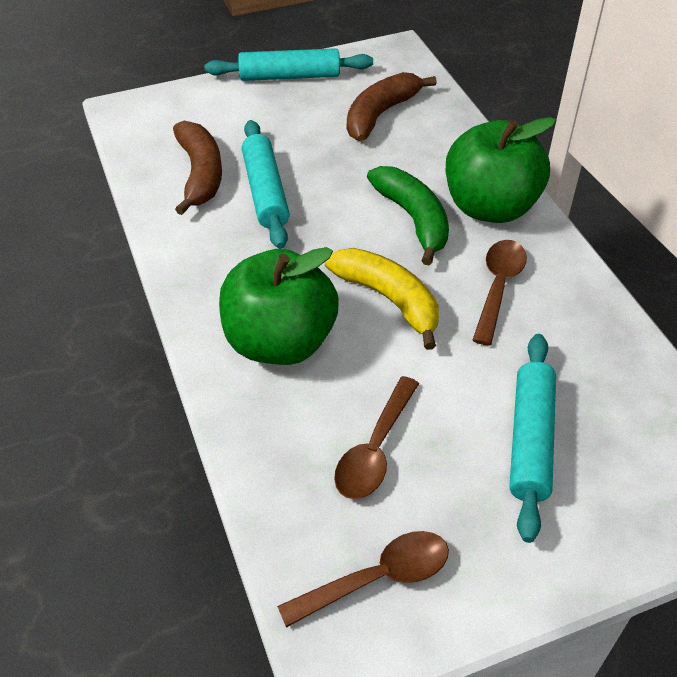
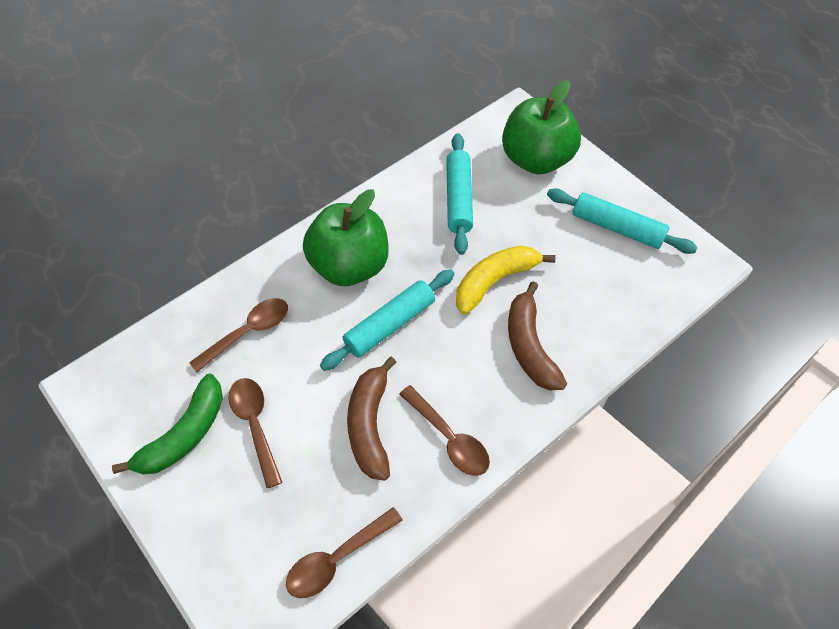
brown spoon: [277,531,449,628] [334,376,419,499] [472,240,527,346] = 3 -> [189,298,288,372] [228,378,282,488] [286,507,403,598] [399,385,490,476] = 4

